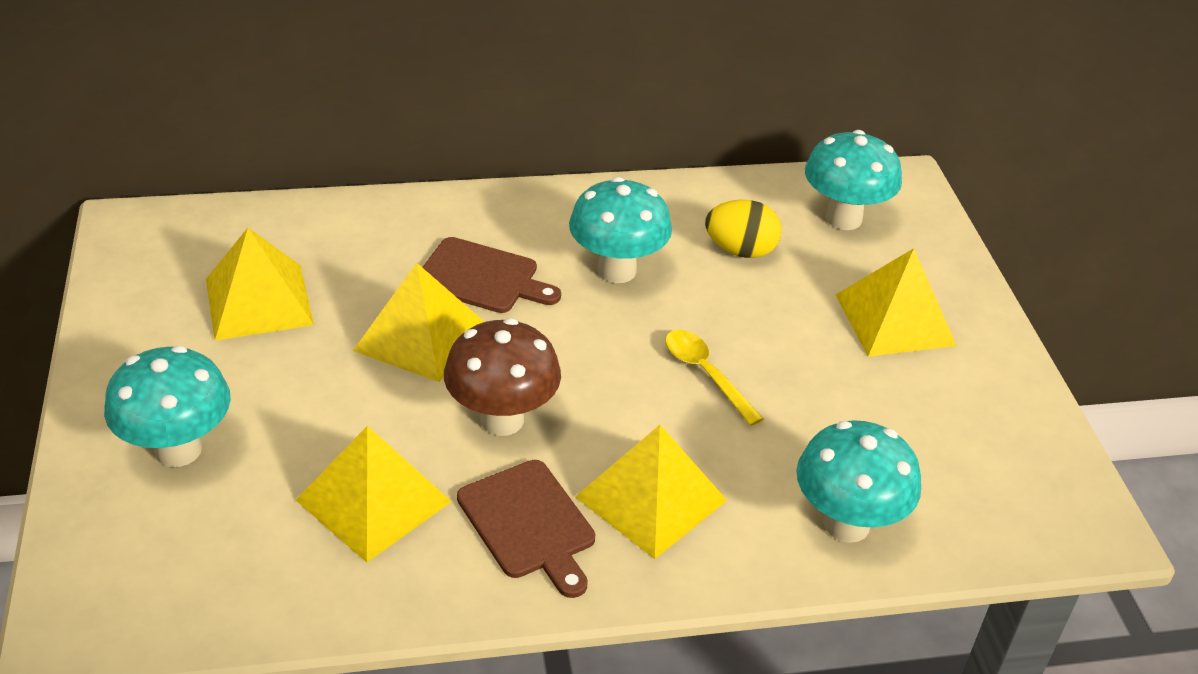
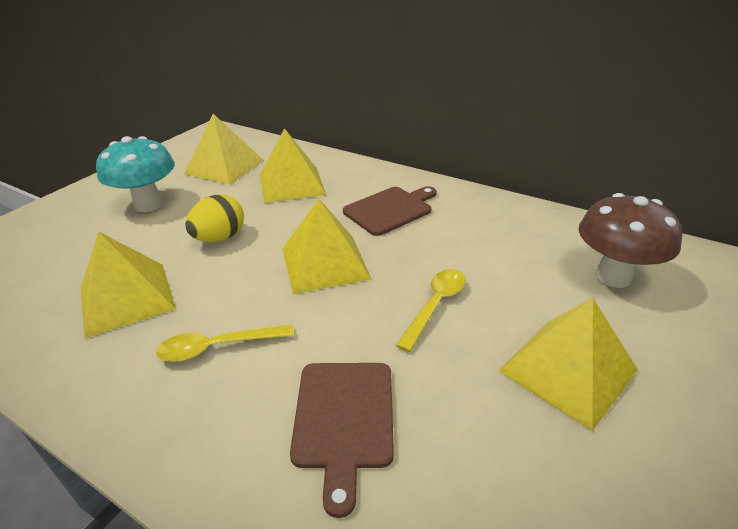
turquoise mushroom: [104,346,231,467] [569,177,672,283] [796,420,921,543] [805,130,902,230] = 4 -> [96,136,175,212] = 1
yellow spoon: [665,330,764,426] = 1 -> [156,325,294,362] [396,269,466,352] = 2

